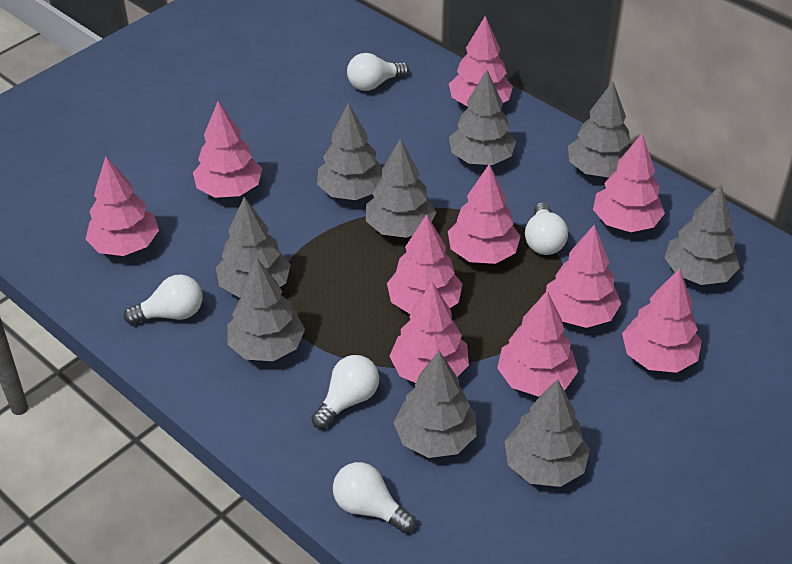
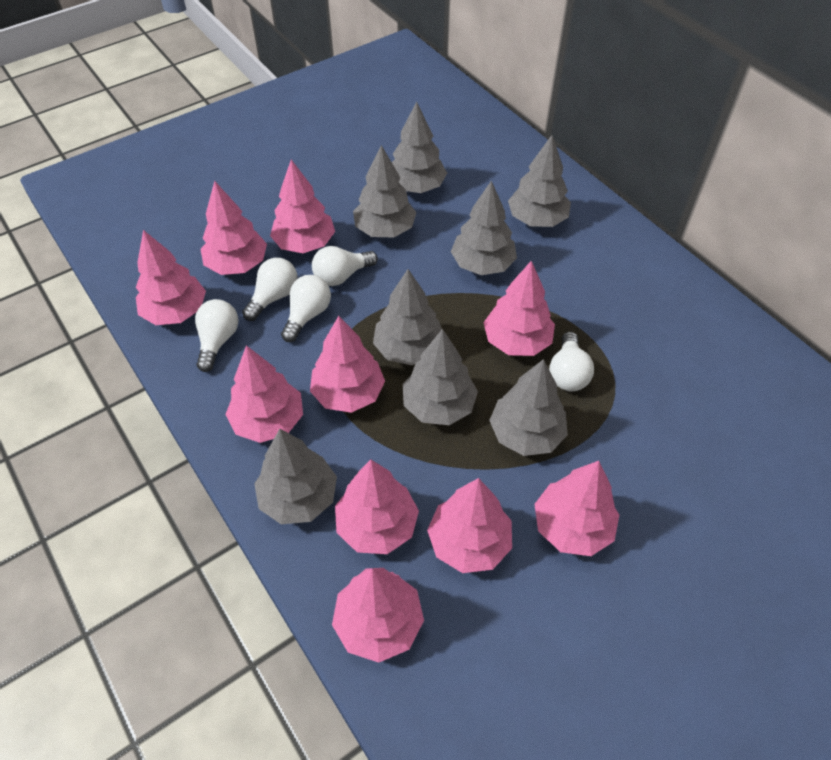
grey tree: [216,197,291,298] [228,258,305,361] [317,103,382,200] [366,138,437,238] [394,351,477,458] [449,70,516,165] [505,379,590,487] [568,81,630,177] [664,184,740,285] = 9 -> [254,429,337,524] [353,145,417,237] [373,269,442,365] [392,101,447,193] [402,329,478,425] [451,181,517,275] [489,359,568,456] [508,135,571,227] = 8

